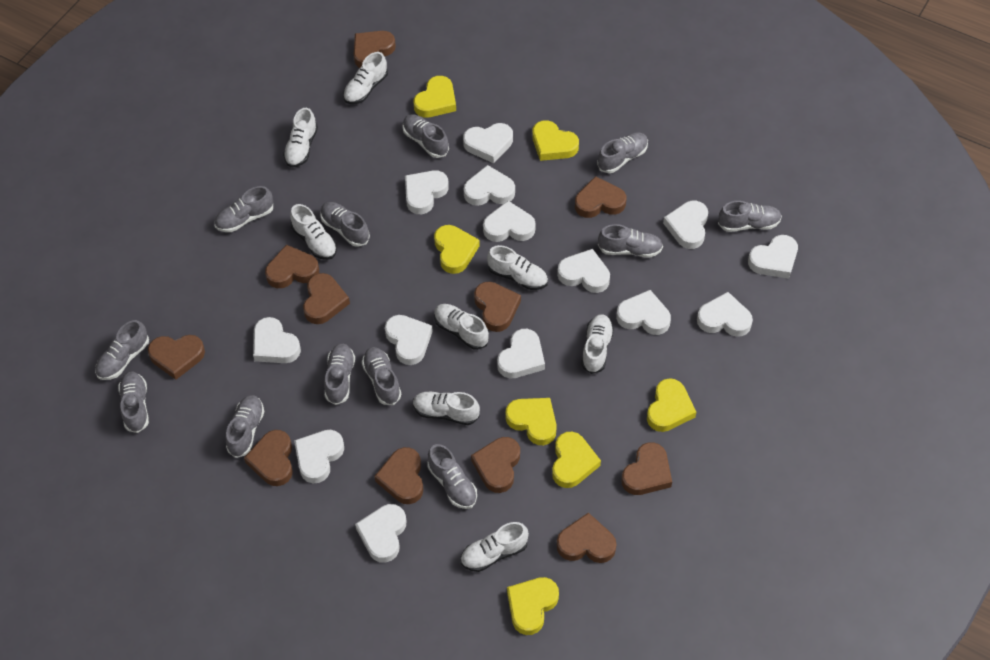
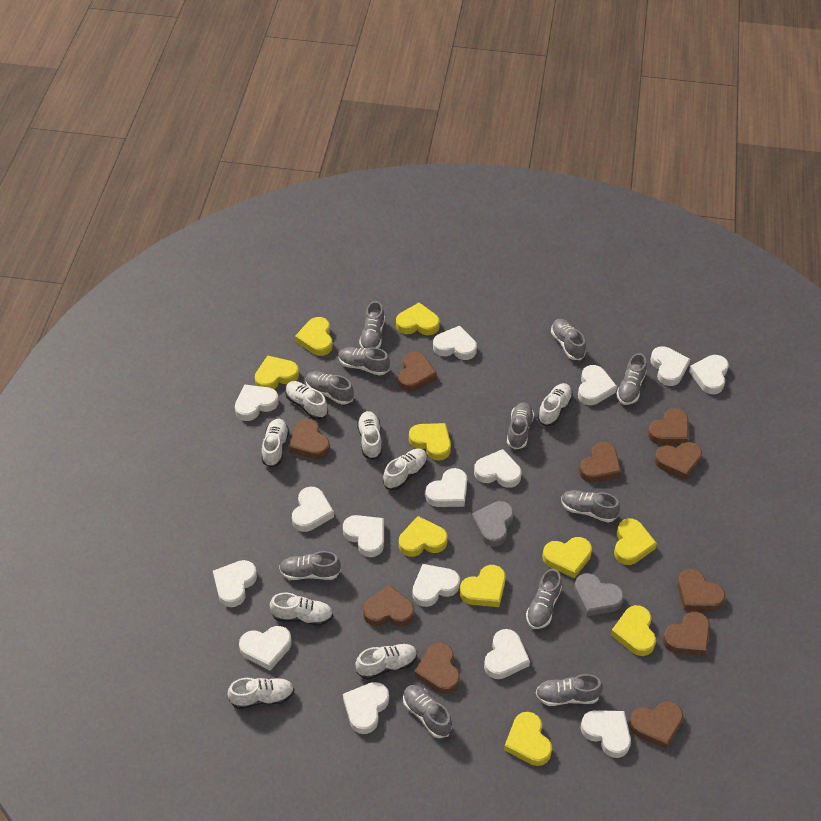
brown heart: [148,335,205,380] [244,430,293,486] [265,245,319,288] [303,273,350,324] [354,31,396,68] [374,447,423,504] [471,437,520,493] [474,282,521,332] [557,513,617,563] [575,176,626,218] [621,442,672,495] = 11 -> [289,419,330,459] [363,585,414,627] [398,352,437,392] [414,642,460,694] [579,442,621,483] [629,701,683,749] [648,408,688,445] [654,442,702,480] [663,612,710,656] [677,569,725,611] = 10
grey heart: none = 0 -> [471,501,514,547] [574,573,624,616] = 2
grey shoe: [95,320,149,380] [118,371,149,433] [214,186,273,232] [226,395,265,458] [320,202,370,247] [324,343,355,405] [362,347,401,405] [403,115,449,158] [427,444,477,509] [597,132,648,173] [598,224,663,258] [718,201,782,232] = 12 -> [279,551,341,580] [306,371,354,405] [338,347,390,376] [359,301,385,348] [403,685,452,738] [507,402,534,450] [526,569,562,629] [536,674,603,706] [551,319,586,360] [561,490,620,522] [616,353,647,405] = 11
white heart: [253,317,301,363] [294,430,344,483] [355,504,406,563] [385,315,433,365] [405,170,449,214] [463,123,513,163] [464,165,515,206] [483,201,536,242] [497,329,545,378] [557,249,610,293] [616,290,671,335] [663,201,708,249] [697,292,753,337] [748,235,798,279] = 14 -> [213,560,257,607] [235,384,279,421] [239,626,291,671] [292,487,334,532] [343,515,384,557] [343,682,389,734] [412,564,460,607] [425,468,467,507] [433,326,477,360] [474,449,521,488] [484,629,530,679] [578,365,617,405] [581,710,631,758] [650,346,690,386] [689,355,729,394] = 15
yellow heart: [414,76,456,118] [434,225,480,274] [505,398,557,445] [507,577,559,635] [532,120,579,161] [552,432,601,488] [647,378,696,432] = 7 -> [255,356,299,389] [295,317,333,356] [396,303,440,335] [399,516,448,557] [409,423,451,460] [460,565,506,607] [504,712,552,766] [542,537,592,578] [611,605,656,656] [614,518,657,565] = 10

